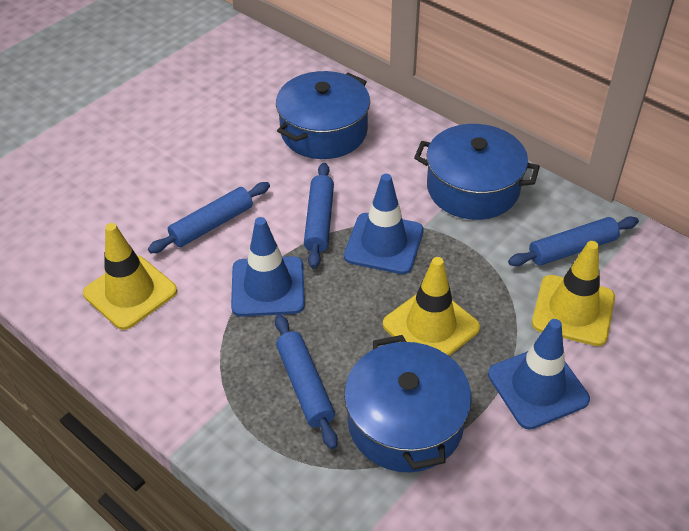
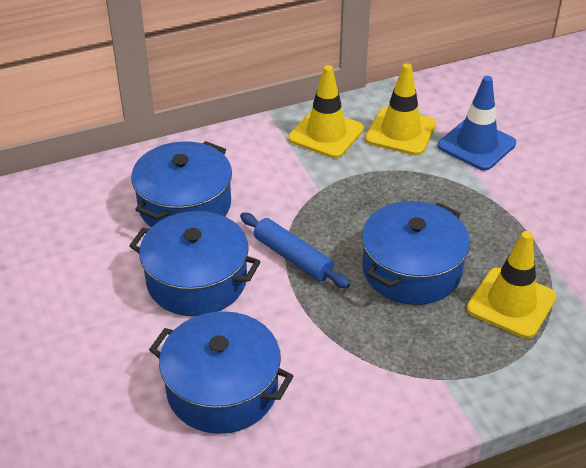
blue pot: [276,71,370,159] [344,335,472,472] [414,124,540,220] = 3 -> [129,211,261,316] [131,141,232,227] [149,311,293,434] [362,201,470,305] = 4
blue rolling pin: [148,182,270,253] [275,314,338,449] [304,163,334,269] [508,217,639,266] = 4 -> [240,212,350,288] = 1
blue traffic cone: [231,217,305,317] [344,174,423,274] [488,319,590,430] = 3 -> [438,76,516,171] = 1

